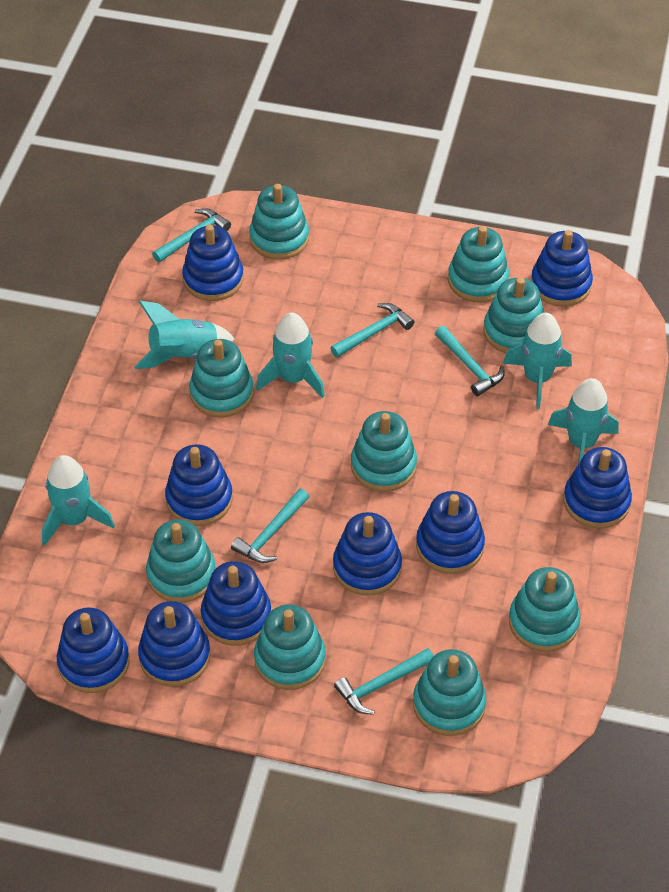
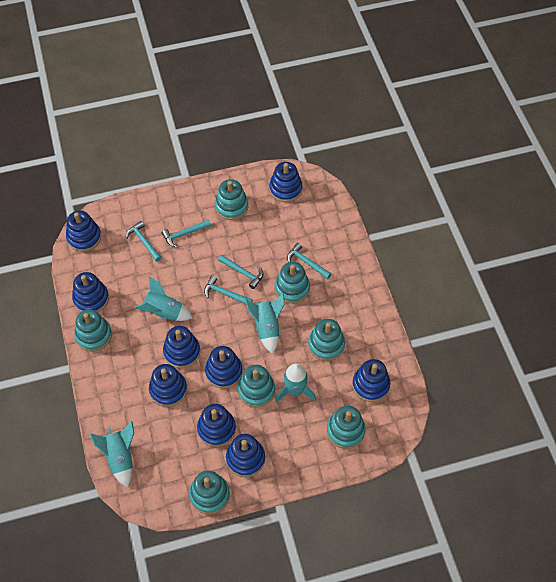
turquoise rocket: [42,455,115,546] [135,301,234,369] [256,312,325,398] [503,313,572,409] [548,378,619,464] = 5 -> [90,421,134,488] [134,276,193,321] [245,293,284,354] [275,363,316,402] = 4
turquoise stacking toy: [146,519,216,603] [189,339,254,418] [249,184,309,260] [254,604,326,690] [351,411,417,492] [413,649,486,736] [448,226,509,303] [483,277,544,353] [509,567,580,652] = 9 -> [74,309,112,352] [189,470,230,514] [215,179,248,220] [238,365,275,408] [275,262,310,304] [308,319,345,361] [327,406,366,449] = 7

